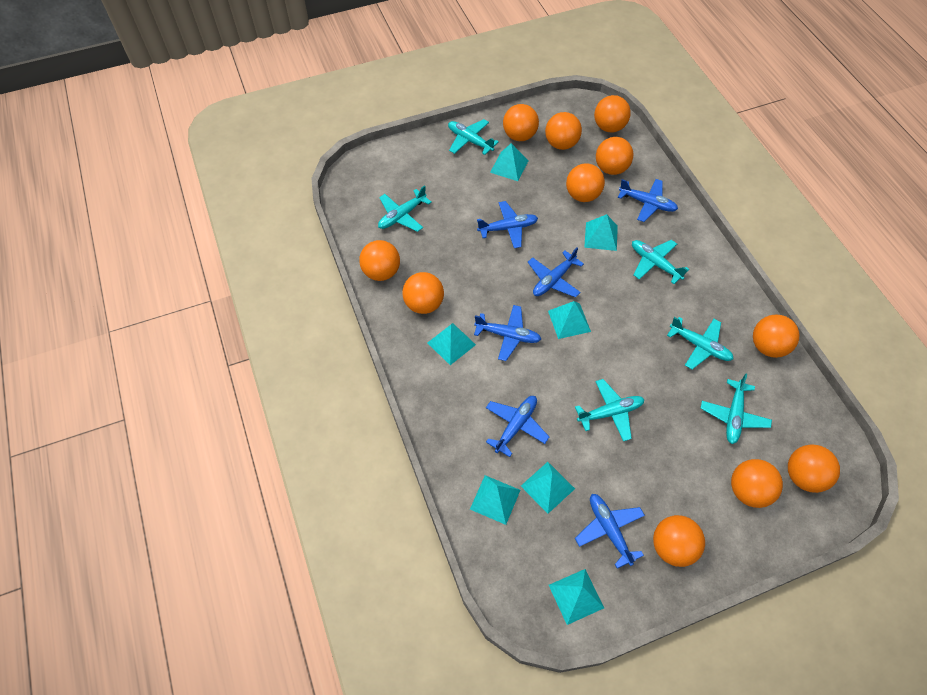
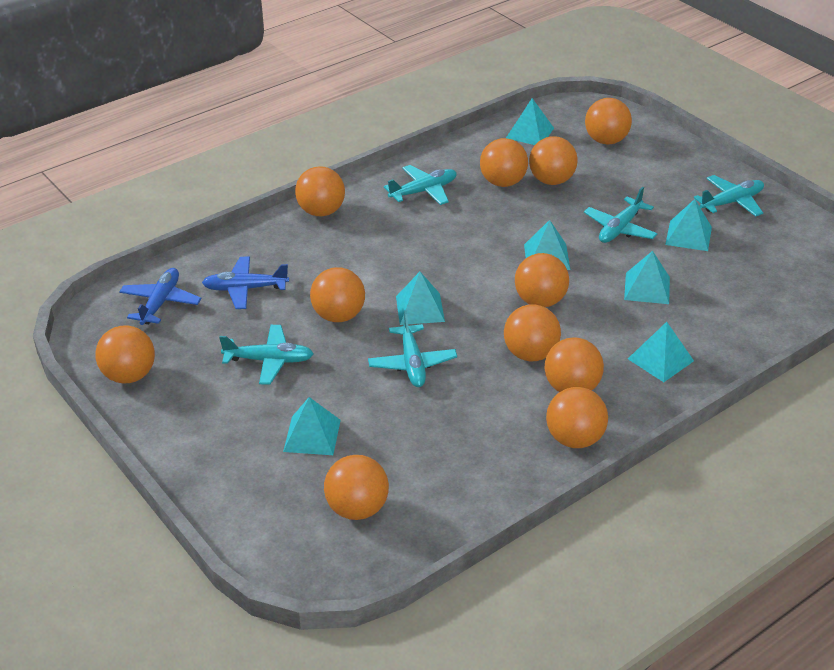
blue plane: [474,305,541,361] [477,201,538,248] [486,396,549,457] [528,247,584,298] [575,494,645,569] [618,179,678,222] = 6 -> [119,268,202,325] [202,256,289,309] = 2
turquoise plane: [378,185,432,232] [448,119,499,155] [575,379,645,441] [632,240,689,284] [667,317,734,369] [700,373,772,444] = 6 -> [219,325,314,385] [368,310,457,387] [384,165,457,205] [584,187,658,243] [694,175,764,216] = 5

